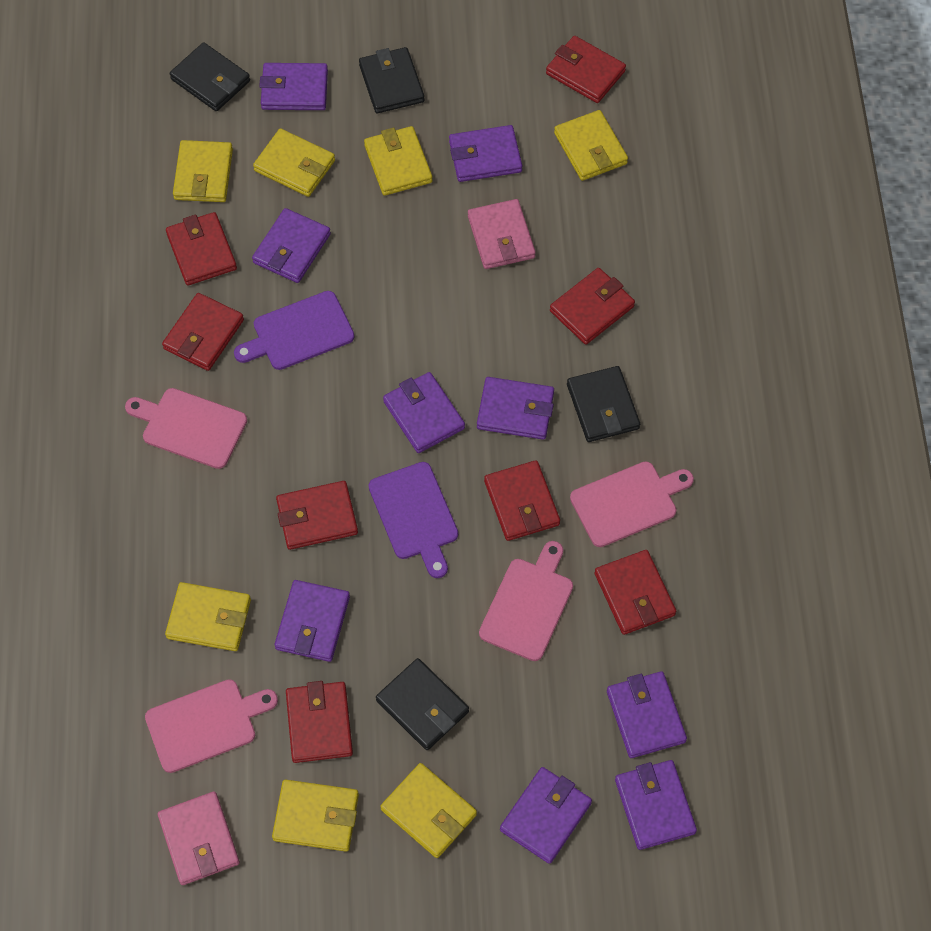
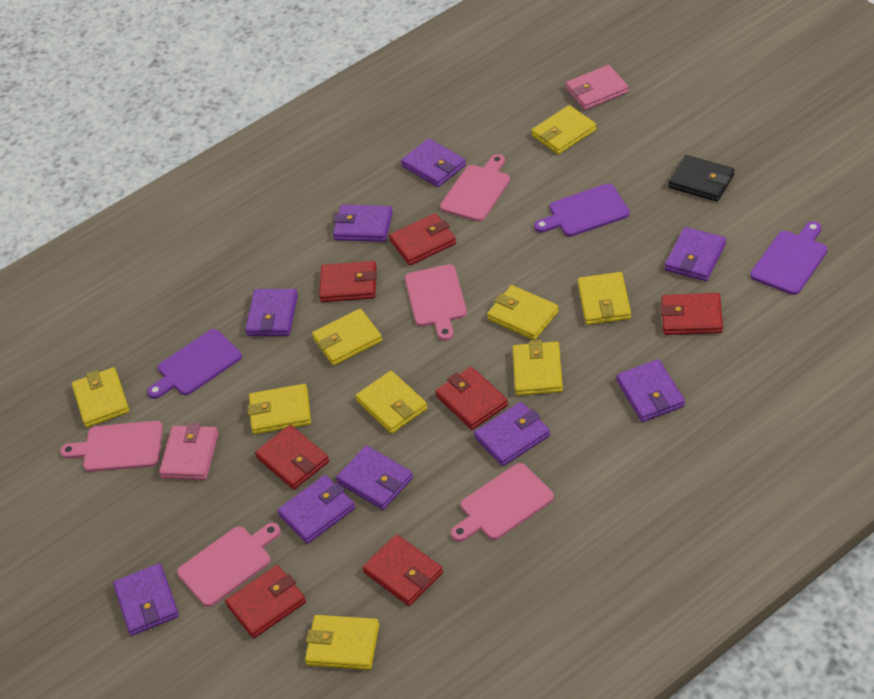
black wallet: [170,42,250,111] [359,47,424,113] [376,658,469,750] [567,366,640,442] = 4 -> [668,155,734,202] = 1
pink cutting board: [125,388,247,469] [145,679,278,773] [479,541,573,661] [570,461,694,547] = 4 -> [60,421,163,472] [177,523,281,607] [405,264,467,341] [440,154,510,222] [451,463,554,542] = 5
purple cutting board: [234,291,355,370] [369,462,458,578] = 2 -> [147,329,242,399] [534,184,630,237] [750,221,828,295] = 3
red wallet: [162,293,244,371] [166,212,237,285] [276,481,358,550] [286,681,353,763] [484,460,560,541] [546,36,626,103] [550,268,635,345] [595,550,676,635] = 8 -> [225,565,306,638] [255,425,329,490] [319,261,376,302] [362,534,443,606] [389,213,456,265] [435,367,508,430] [660,293,723,335] = 7
yellow wallet: [165,582,251,651] [173,140,233,202] [253,128,335,197] [272,780,359,852] [364,126,432,196] [380,763,477,858] [554,110,628,181] = 7 -> [72,367,129,428] [247,384,311,434] [305,615,379,670] [312,309,382,366] [355,371,428,434] [487,285,559,340] [513,340,563,396] [531,105,596,154] [578,272,631,325] = 9

